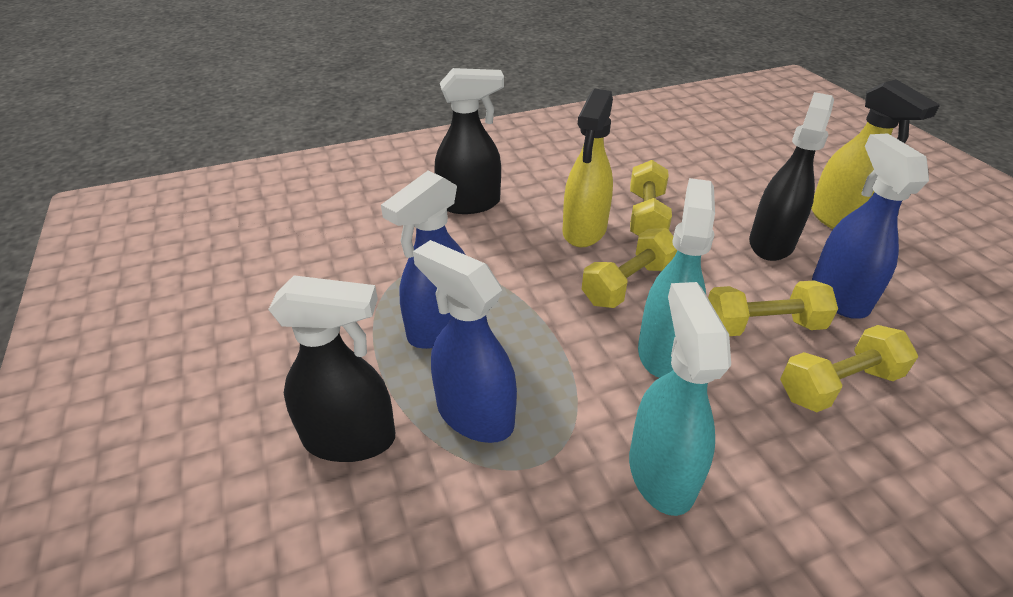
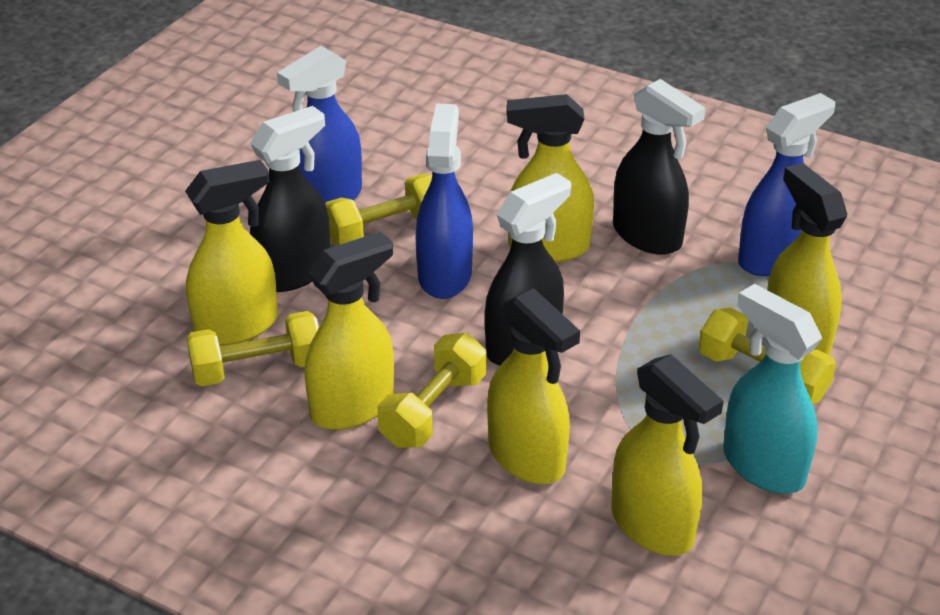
turquoise spray bottle: [629,282,731,516] [638,178,715,378] = 2 -> [723,284,822,494] = 1
yellow spray bottle: [562,89,613,247] [811,79,940,229] = 2 -> [185,160,278,346] [304,232,394,430] [487,288,580,484] [507,94,594,262] [611,354,723,556] [767,163,847,355] = 6

